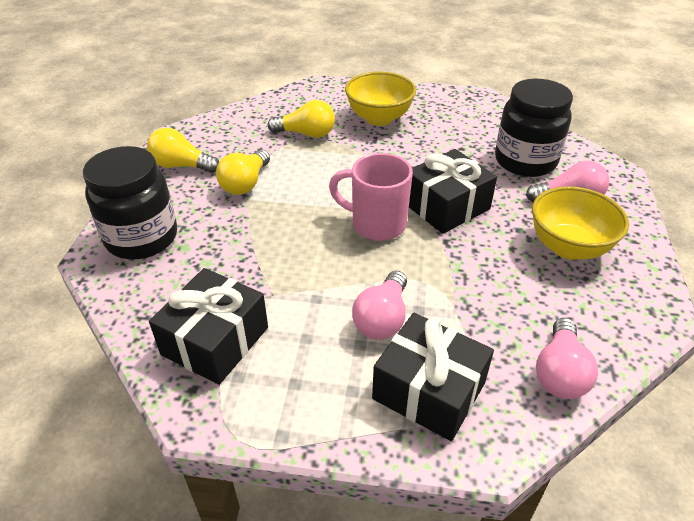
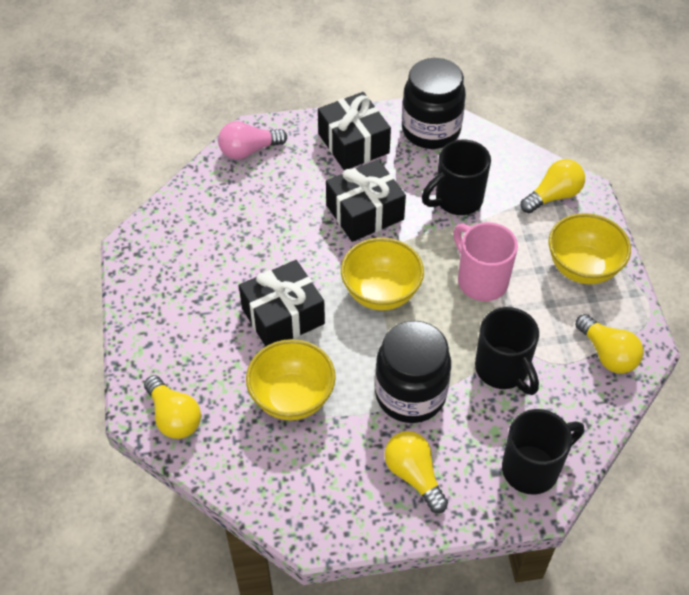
black mug: none = 0 -> [422,140,491,215] [475,307,539,395] [502,409,584,495] = 3
pink light bulb: [352,271,407,339] [526,161,609,202] [536,318,598,399] = 3 -> [218,121,287,159] = 1
yellow bowl: [345,72,416,126] [532,186,629,260] = 2 -> [246,339,336,420] [341,237,424,310] [549,213,631,284] = 3
yellow light bulb: [147,128,219,173] [216,150,270,195] [268,100,335,138] = 3 -> [144,375,201,439] [384,431,448,513] [521,159,585,213] [575,314,643,373] = 4

